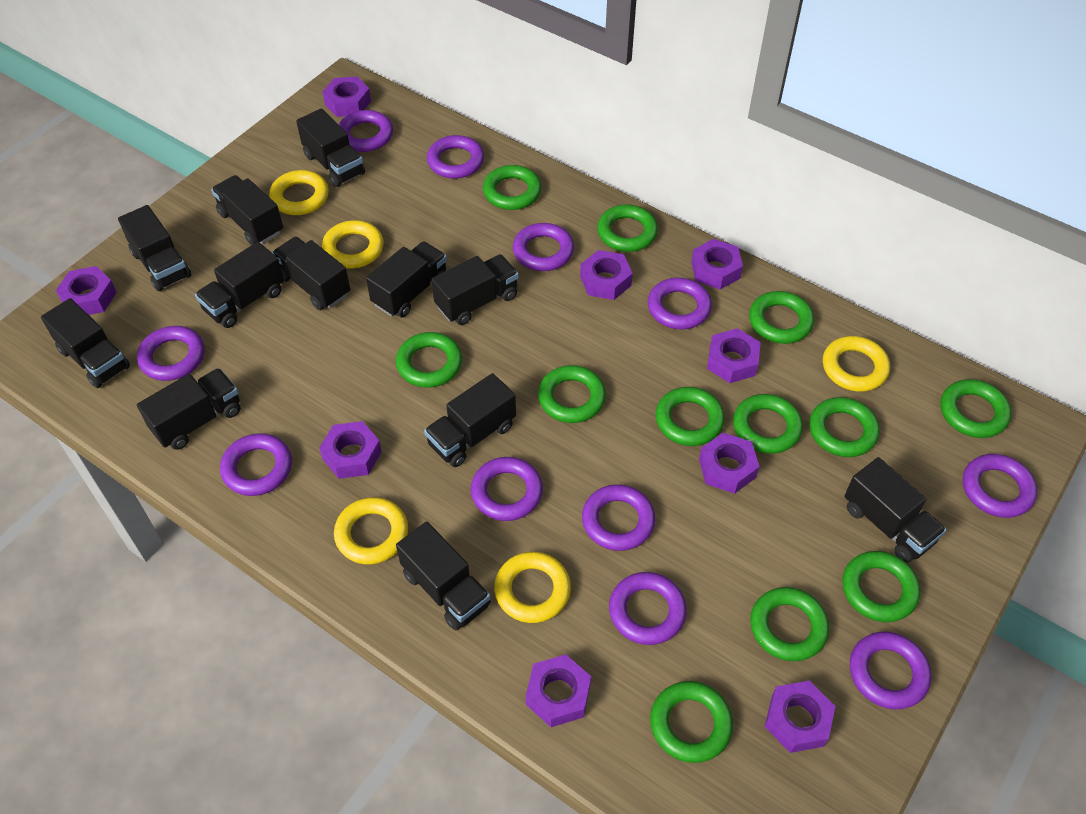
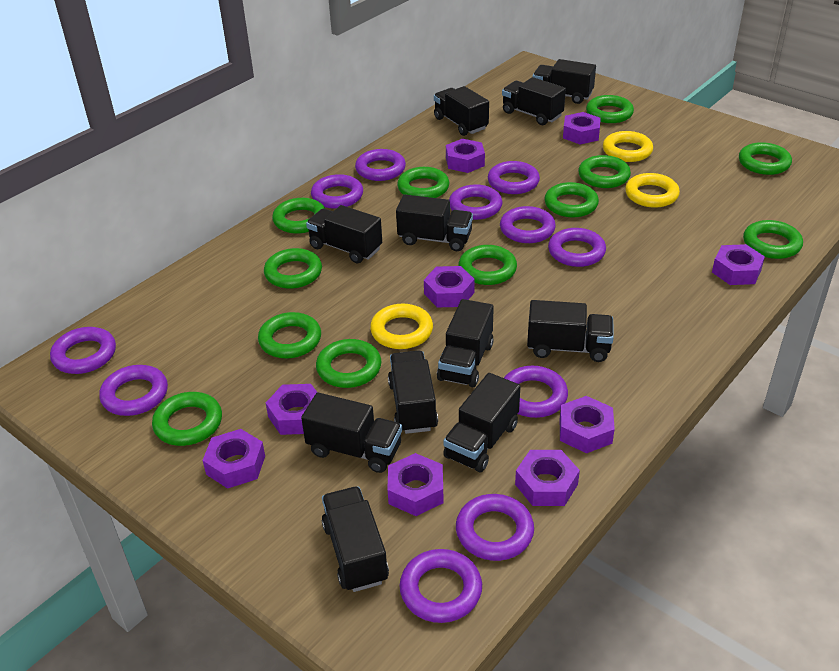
black truck: [41,298,130,388] [118,205,191,291] [137,368,241,450] [195,242,284,328] [211,175,283,245] [272,237,350,310] [296,108,365,187] [366,241,447,318] [396,522,491,630] [424,373,516,467] [431,254,519,325] [844,457,946,563] = 12 -> [301,392,402,473] [306,205,382,263] [322,486,389,592] [388,350,438,434] [396,195,473,251] [434,86,489,136] [437,299,494,387] [443,373,521,472] [502,77,566,125] [527,300,614,362] [532,59,596,104] = 11
yellow ring: [269,170,329,215] [322,220,384,269] [334,497,408,564] [494,552,571,623] [823,336,890,392] = 5 -> [370,304,433,349] [603,131,653,162] [625,173,680,208] = 3

